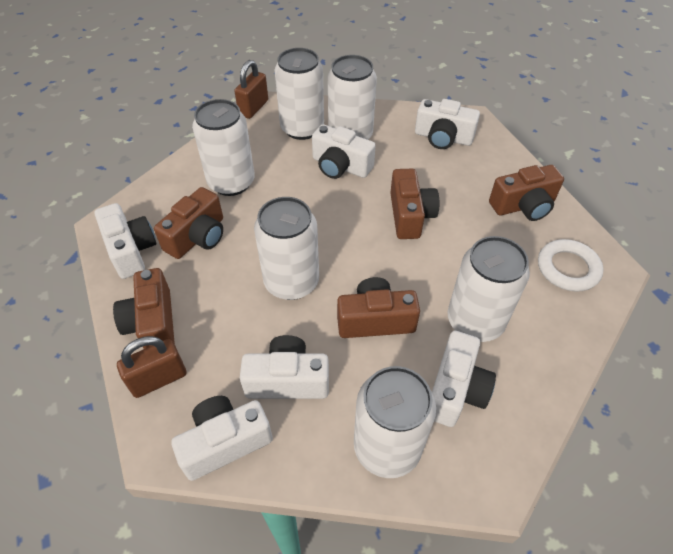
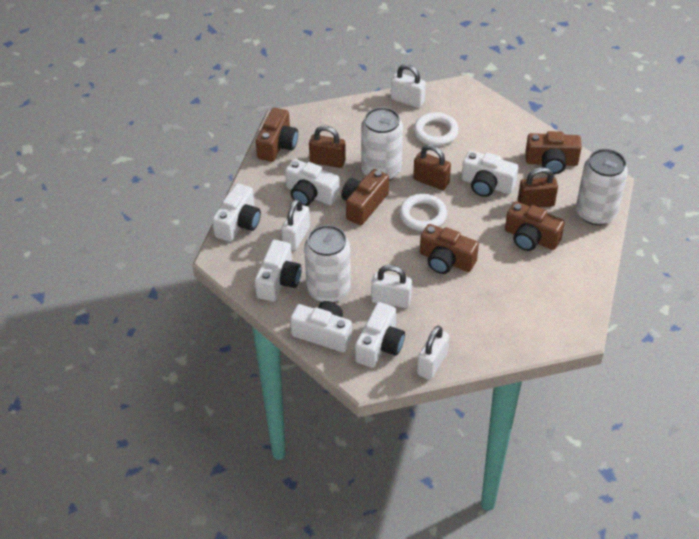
brown padlock: [117,336,187,398] [234,60,268,119] = 2 -> [309,126,346,168] [413,145,451,190] [518,167,558,208] = 3
white can: [192,99,255,196] [254,197,319,300] [274,48,324,140] [328,55,377,140] [354,366,436,478] [448,236,530,342] = 6 -> [304,225,351,303] [361,107,403,181] [576,149,628,225] = 3
white padlock: none = 0 -> [281,199,310,250] [371,265,412,308] [391,64,426,108] [417,325,449,380] = 4
white ring: [538,239,604,292] = 1 -> [399,194,447,231] [414,112,459,146] = 2

